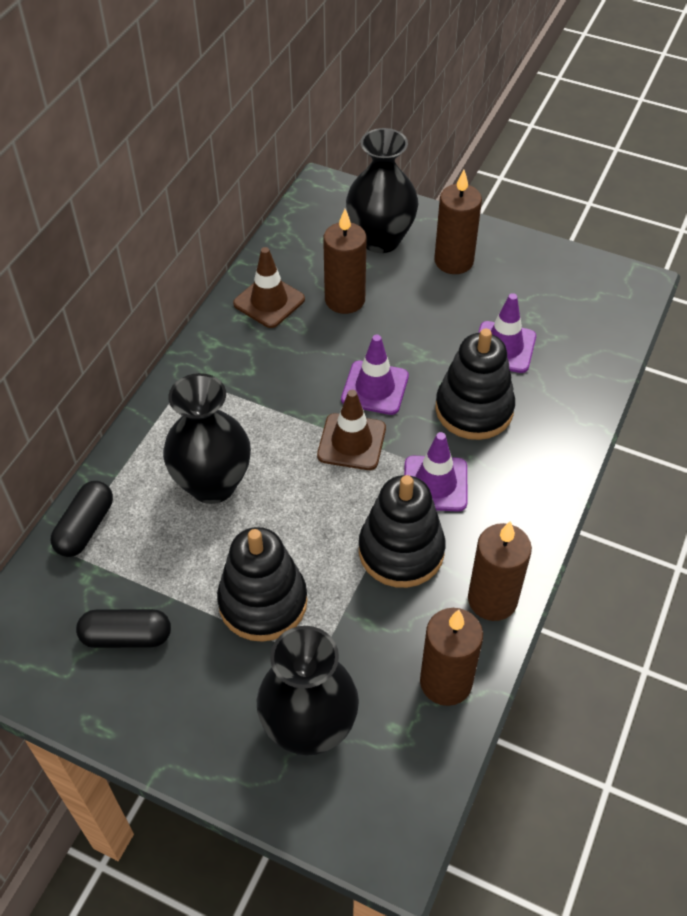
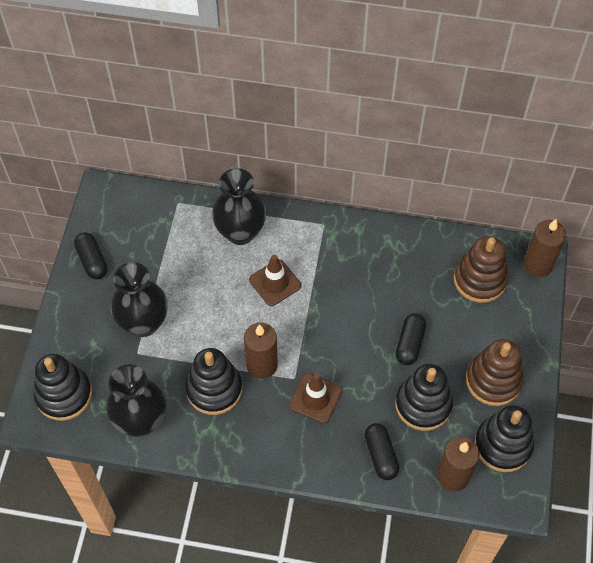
black capsule: [51,481,113,557] [76,609,171,648] = 2 -> [74,232,108,279] [364,423,400,480] [396,313,426,365] = 3
black stacking toy: [217,527,307,642] [359,475,446,588] [435,329,515,440] = 3 -> [34,354,92,421] [185,348,242,415] [395,364,453,431] [475,405,534,472] = 4
brown candle: [323,209,367,314] [420,608,483,706] [434,170,482,274] [468,521,532,621] = 4 -> [244,323,278,379] [437,437,480,491] [524,219,566,277] = 3
brown stacking toy: none = 0 -> [454,236,508,303] [466,339,524,406] = 2
purple traffic cone: [341,335,409,415] [404,432,467,512] [478,293,536,373] = 3 -> none = 0

